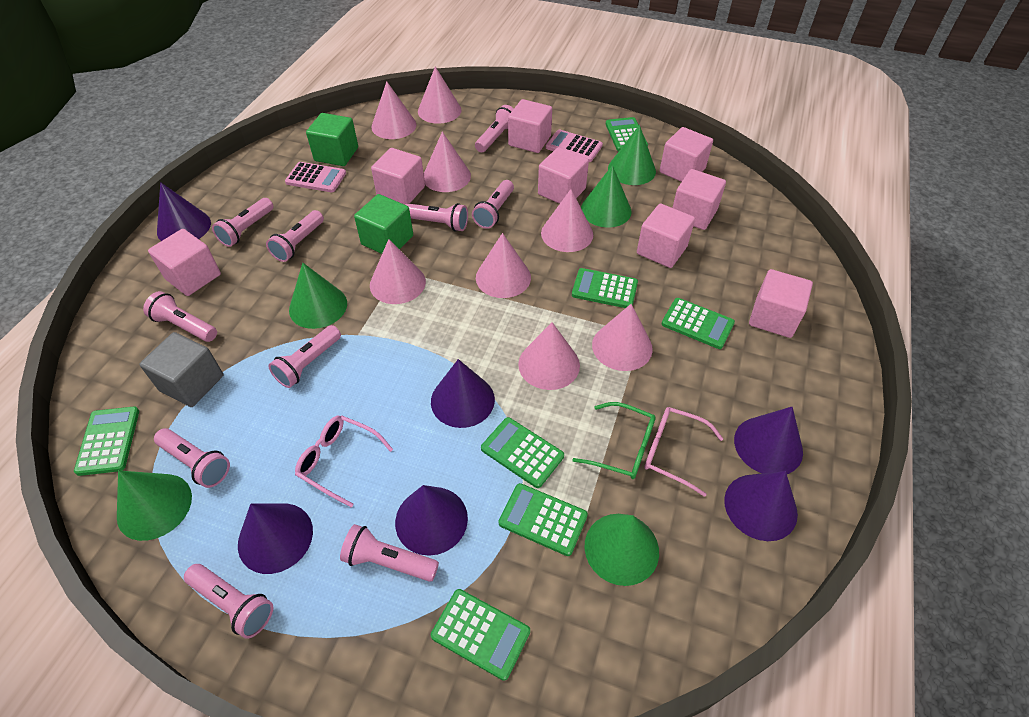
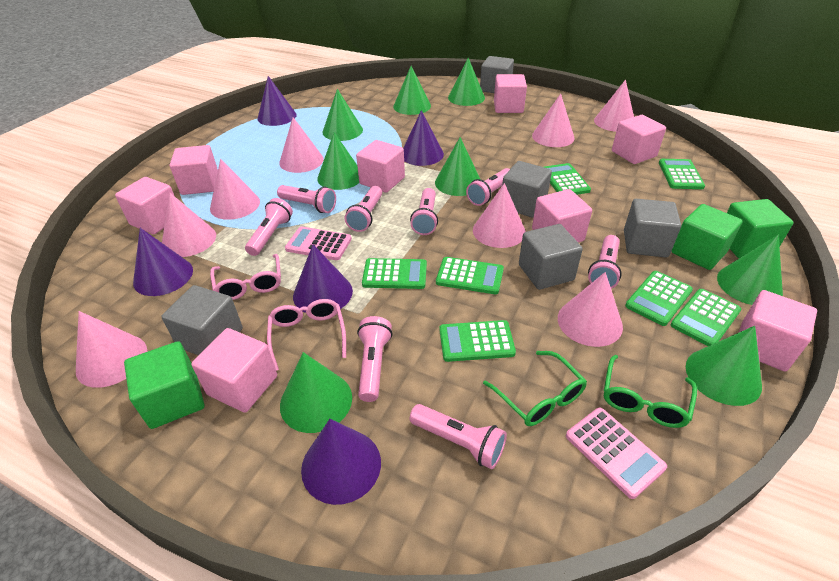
green cone: [117,470,192,541] [289,263,347,329] [581,165,632,227] [584,514,659,586] [608,125,656,185] = 5 -> [280,352,352,433] [317,132,359,190] [323,89,363,141] [393,66,431,115] [435,137,480,196] [448,58,485,106] [686,326,762,406] [717,235,783,305] = 8
green cube: [306,113,358,166] [354,194,413,254] = 2 -> [124,341,205,429] [671,204,743,270] [727,199,794,258] = 3
green glasses: [572,402,656,479] = 1 -> [483,351,587,426] [604,355,697,428] = 2
grey cube: [139,332,223,407] = 1 -> [161,285,243,355] [480,56,514,93] [502,161,552,218] [519,224,583,290] [624,199,681,257] = 5
pink flashlight: [143,291,217,342] [154,428,230,488] [184,564,274,639] [212,198,274,247] [266,210,324,262] [268,325,341,388] [340,524,439,582] [405,203,468,231] [472,180,514,229] [475,105,514,152] = 10 -> [245,198,293,256] [277,185,336,213] [345,186,382,232] [357,316,393,402] [409,404,507,469] [410,188,438,235] [466,168,510,206] [588,235,622,289] = 8
purple cone: [157,182,211,241] [238,503,313,574] [395,485,468,556] [431,359,495,428] [724,471,798,541] [734,407,803,474] = 6 -> [133,228,193,296] [257,76,296,126] [293,244,353,313] [301,419,381,505] [403,110,444,166] = 5

